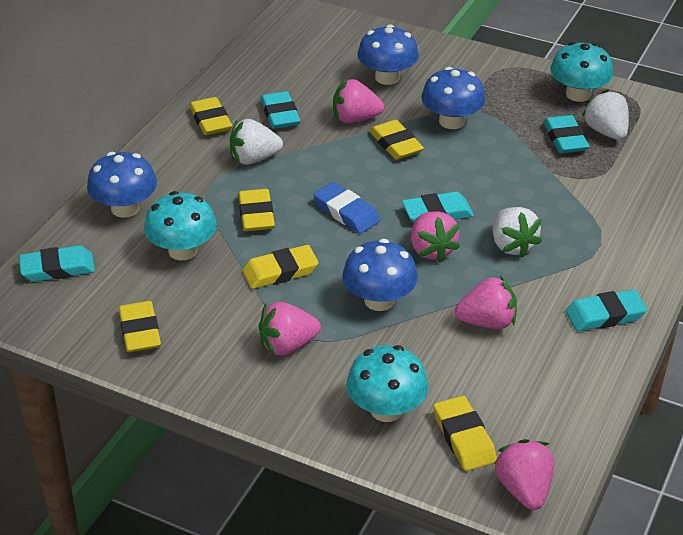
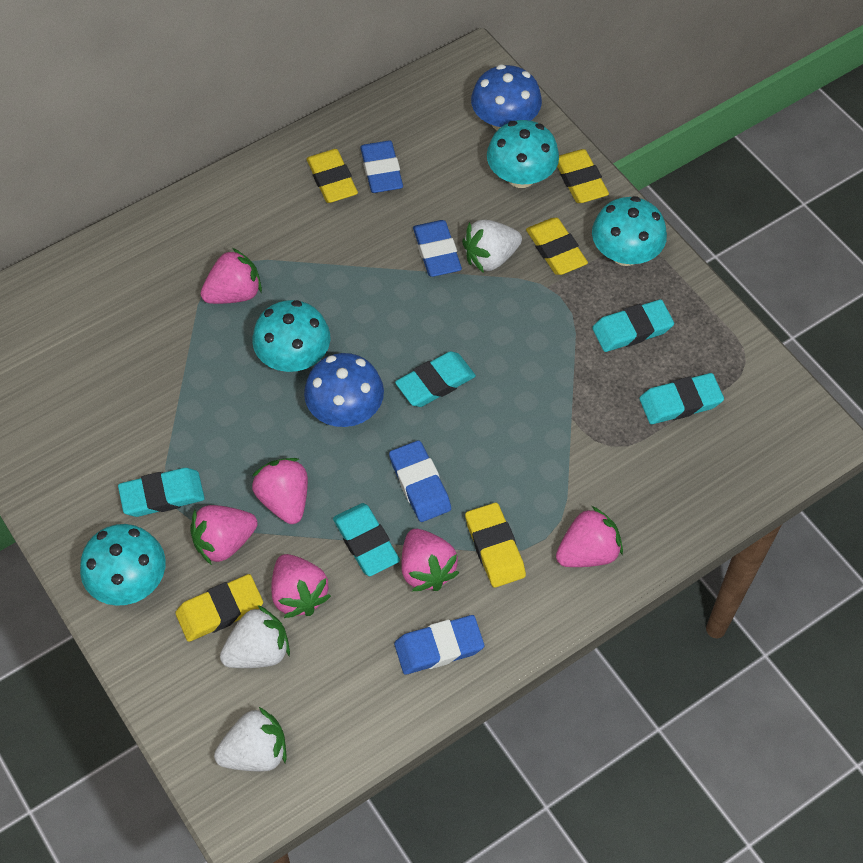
blue eraser: [313,182,380,234] = 1 -> [360,140,403,193] [389,440,451,522] [394,615,484,675] [413,220,462,277] = 4
blue mushroom: [87,152,157,218] [342,239,418,311] [357,24,419,85] [422,67,486,129] = 4 -> [304,353,384,427] [471,64,542,130] = 2
pink strawberry: [259,302,321,356] [333,79,384,123] [411,211,460,262] [455,276,517,329] [494,439,554,510] = 5 -> [190,505,258,565] [201,248,262,304] [252,458,308,524] [271,554,331,618] [401,529,459,591] [556,506,623,567] = 6
turquoise mushroom: [144,191,217,260] [346,345,429,422] [550,42,613,102] = 3 -> [80,524,166,606] [252,300,330,372] [487,120,559,188] [592,196,667,266] = 4
yellow eraser: [119,301,161,352] [189,97,232,135] [238,189,275,231] [242,245,319,289] [369,120,424,160] [433,396,497,471] = 6 -> [175,574,263,642] [307,149,358,203] [465,503,526,588] [526,218,588,275] [557,149,609,203] = 5

